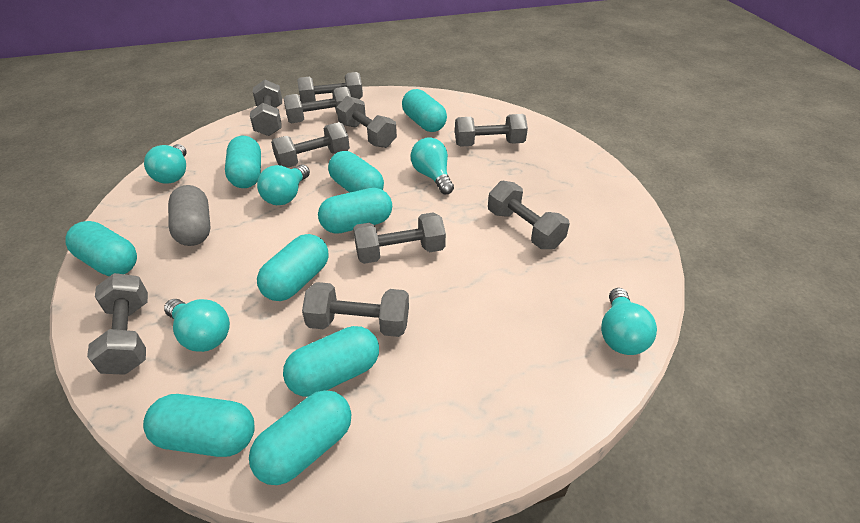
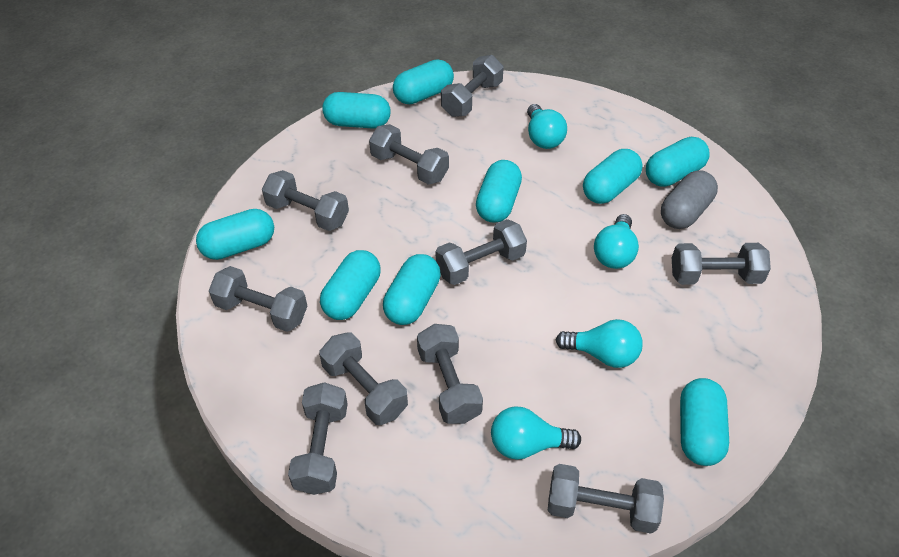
turquoise light bulb: [144,144,186,184] [164,299,230,352] [257,165,310,205] [411,137,454,194] [601,288,657,355] = 5 -> [491,406,581,460] [527,104,567,149] [556,319,643,368] [594,214,639,269] = 4

